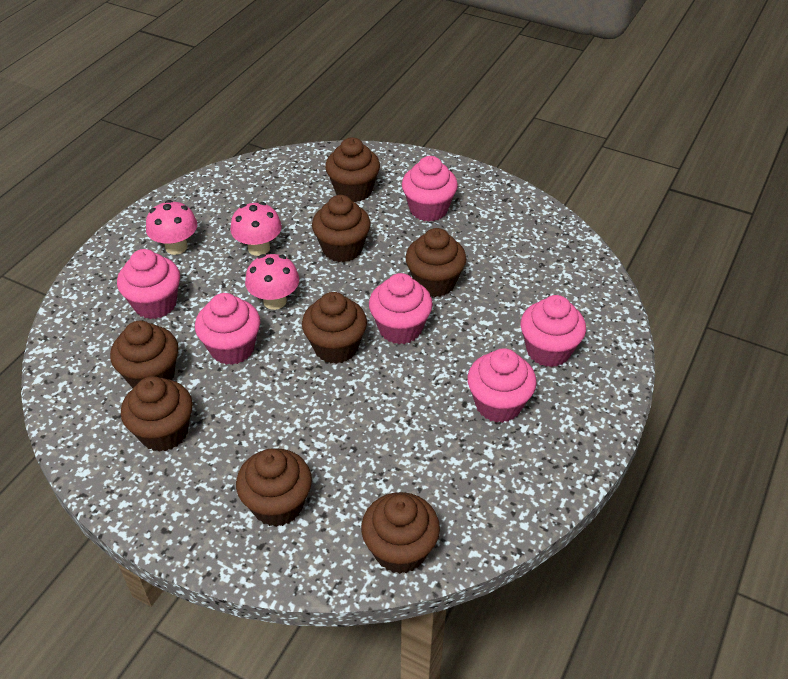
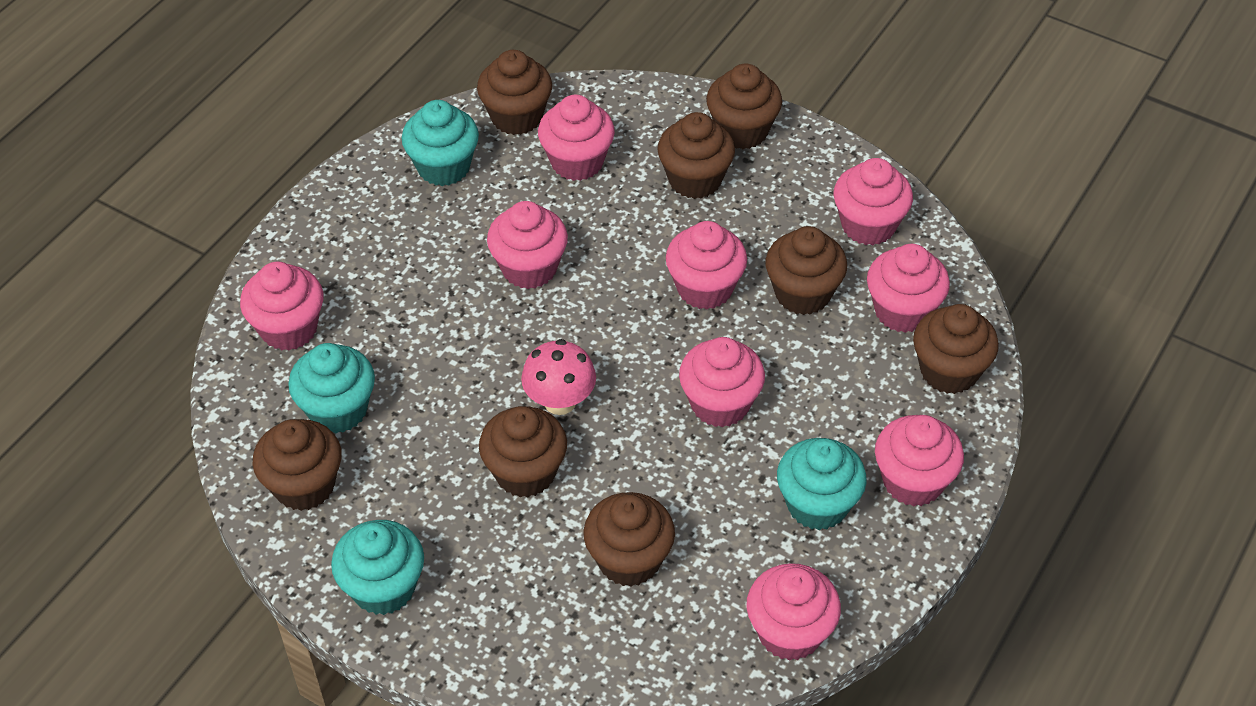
pink cupcake: [117,249,180,319] [195,293,260,365] [369,273,433,344] [402,156,458,222] [467,348,537,423] [520,295,586,367] = 6 -> [240,261,323,351] [487,201,568,289] [538,95,615,181] [666,221,747,310] [679,337,765,428] [746,563,841,661] [833,158,913,245] [867,244,950,333] [875,415,964,506] = 9
pink mushroom: [146,200,197,255] [230,202,282,256] [245,254,299,310] = 3 -> [521,339,596,415] = 1
turquoise cupcake: none = 0 -> [288,343,375,433] [331,520,424,615] [401,100,479,186] [777,438,867,530] = 4

